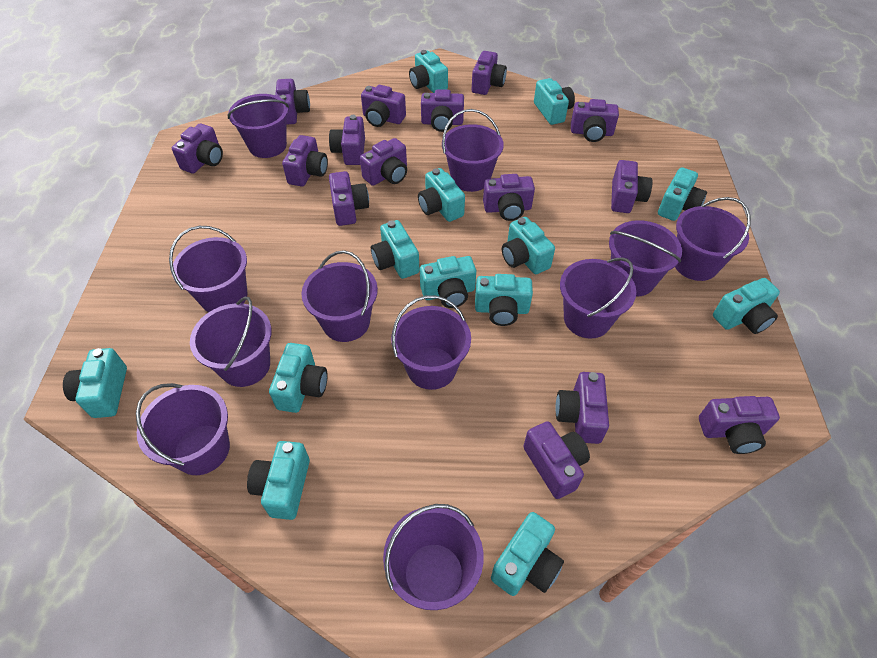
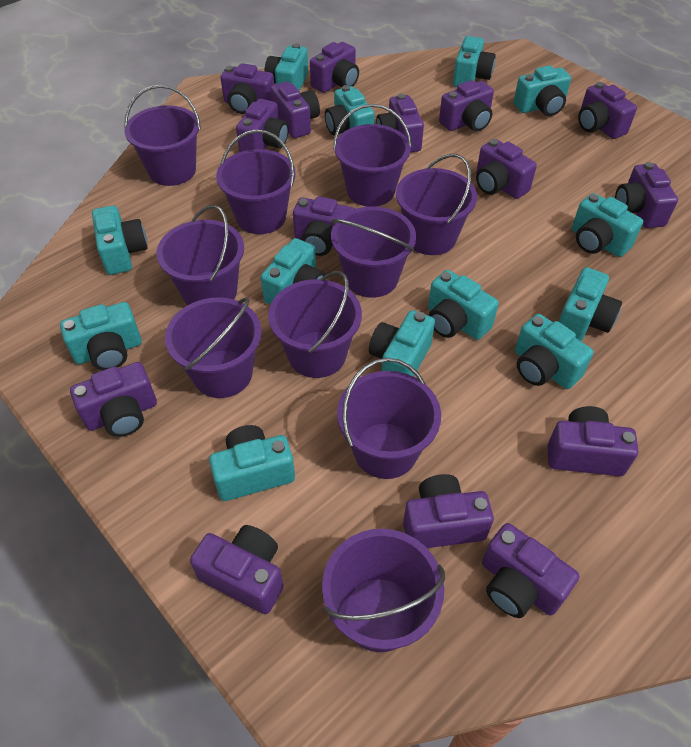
purple bucket: [136,383,230,475] [169,226,247,312] [190,297,272,387] [228,94,289,158] [301,250,378,342] [383,504,484,610] [391,295,471,390] [442,109,504,192] [560,257,636,339] [609,220,682,297] [675,197,751,281] = 11 -> [124,85,201,186] [156,205,244,305] [165,297,261,398] [216,130,295,234] [268,271,362,378] [322,529,445,652] [331,206,416,298] [333,104,412,207] [337,358,441,479] [396,154,477,255] = 10

